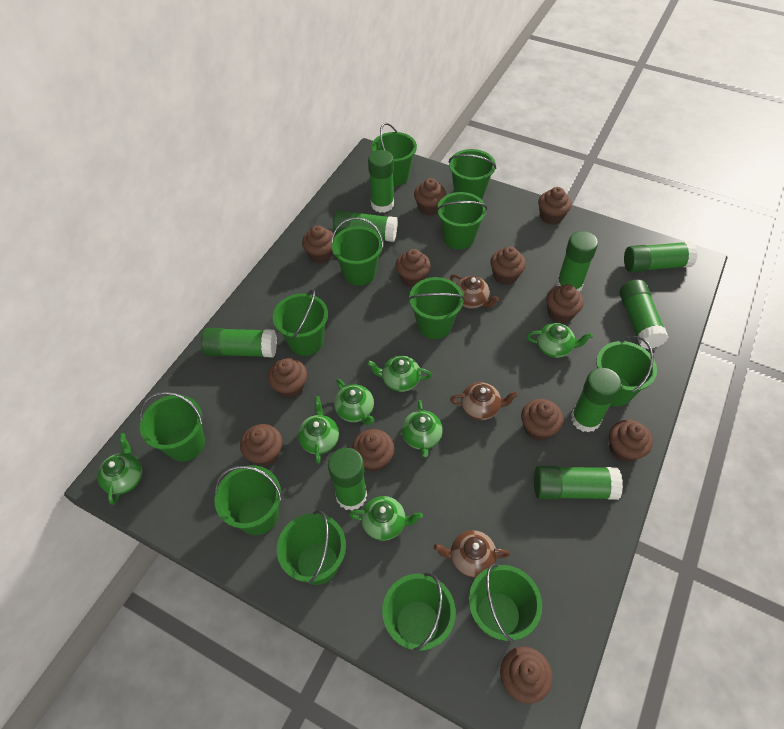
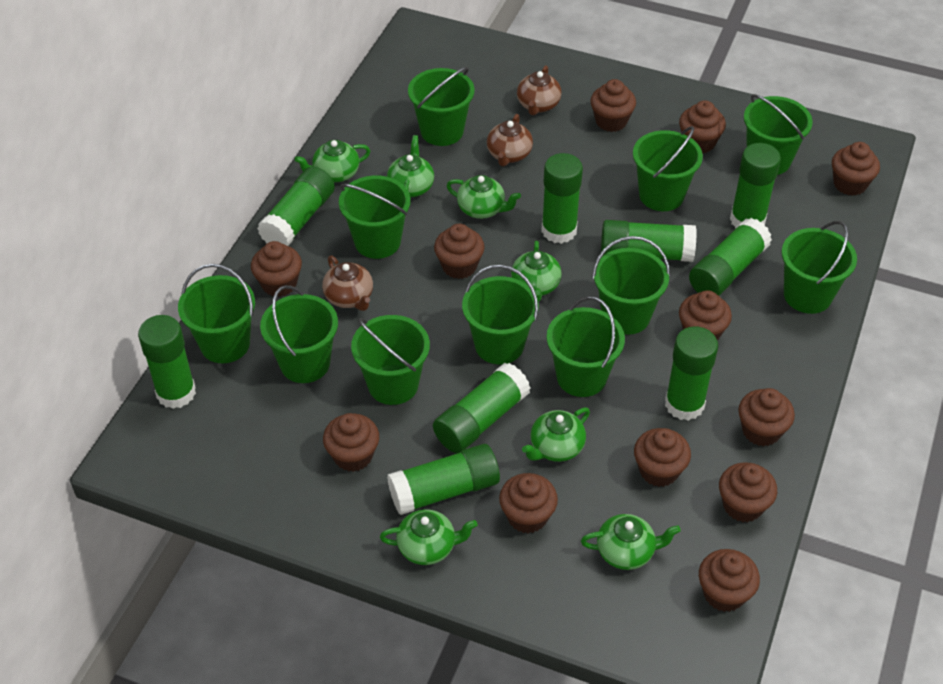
green bucket: [140,392,205,462] [215,465,282,535] [273,289,328,356] [277,511,346,585] [331,217,384,286] [372,123,417,186] [382,573,456,652] [408,277,465,339] [436,192,487,250] [448,149,496,200] [469,564,542,643] [596,336,657,406] = 12 -> [178,264,255,363] [260,285,338,383] [339,175,411,259] [351,315,430,405] [408,67,475,146] [462,265,539,364] [547,296,625,397] [592,236,670,335] [633,126,703,211] [744,94,813,175] [782,221,857,314] = 11

